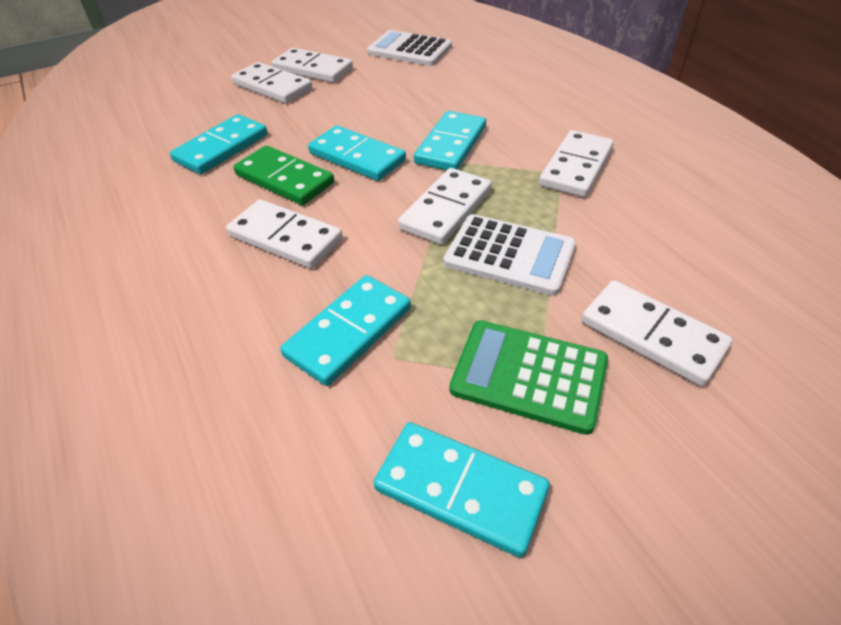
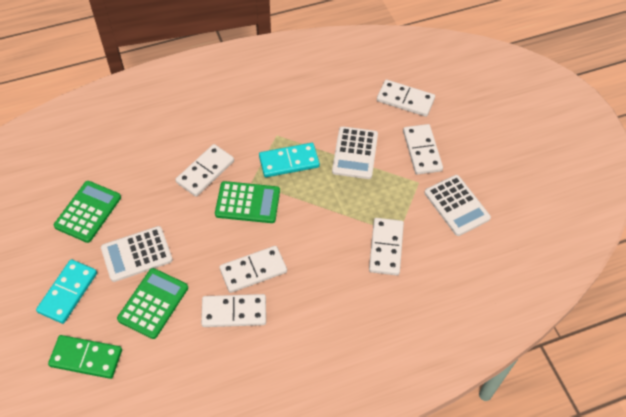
green calculator: [450,320,608,435] = 1 -> [54,181,121,243] [117,268,188,339] [215,181,280,223] = 3
turquoise domino: [170,114,268,174] [280,275,411,386] [308,126,406,181] [373,422,550,558] [414,111,486,170] = 5 -> [36,259,97,324] [259,143,320,177] = 2
white calculator: [367,30,452,66] [444,214,576,296] = 2 -> [101,226,173,282] [332,126,378,179] [424,175,491,236] = 3

